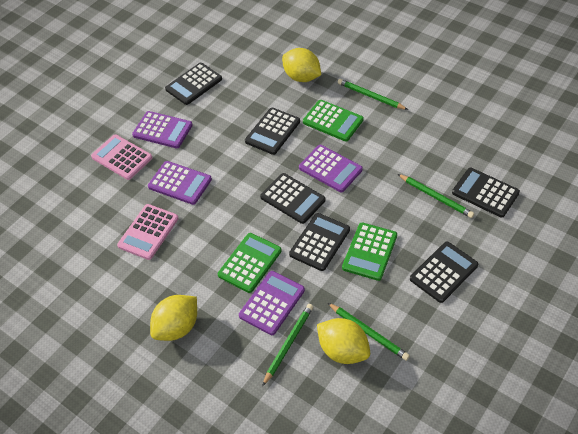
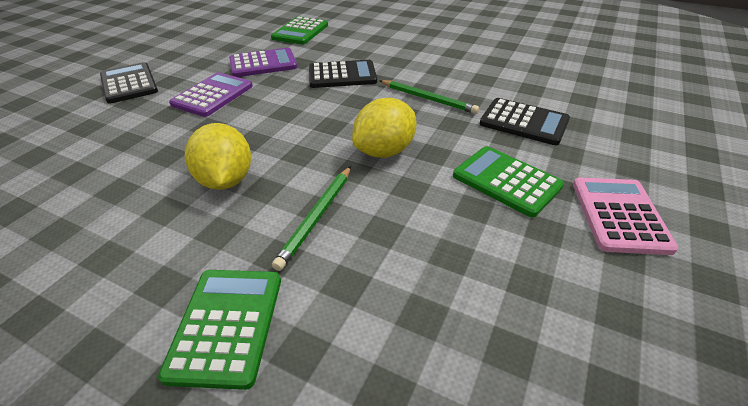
black calculator: [165,63,222,105] [245,108,300,155] [260,173,325,224] [289,213,350,271] [410,242,478,303] [452,168,520,218] = 6 -> [100,62,158,104] [309,60,377,88] [480,98,570,145] = 3
green pencil: [262,304,313,386] [328,303,410,361] [338,79,408,110] [398,174,474,218] = 4 -> [272,166,351,271] [379,80,479,114] = 2
pink calculator: [91,134,152,180] [117,204,179,260] = 2 -> [573,178,678,255] = 1
purple calculator: [132,111,193,148] [148,161,212,205] [239,271,305,335] [299,145,363,192] = 4 -> [169,72,253,117] [229,48,297,77] = 2
yellow lemon: [150,295,197,341] [282,48,321,82] [317,318,370,364] = 3 -> [185,123,251,190] [352,98,416,158] = 2

